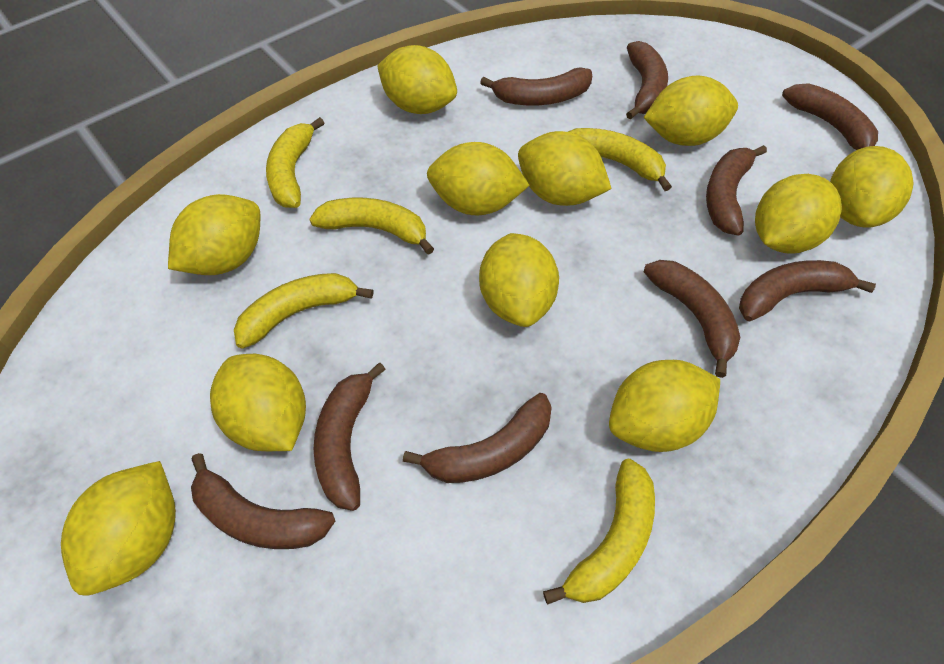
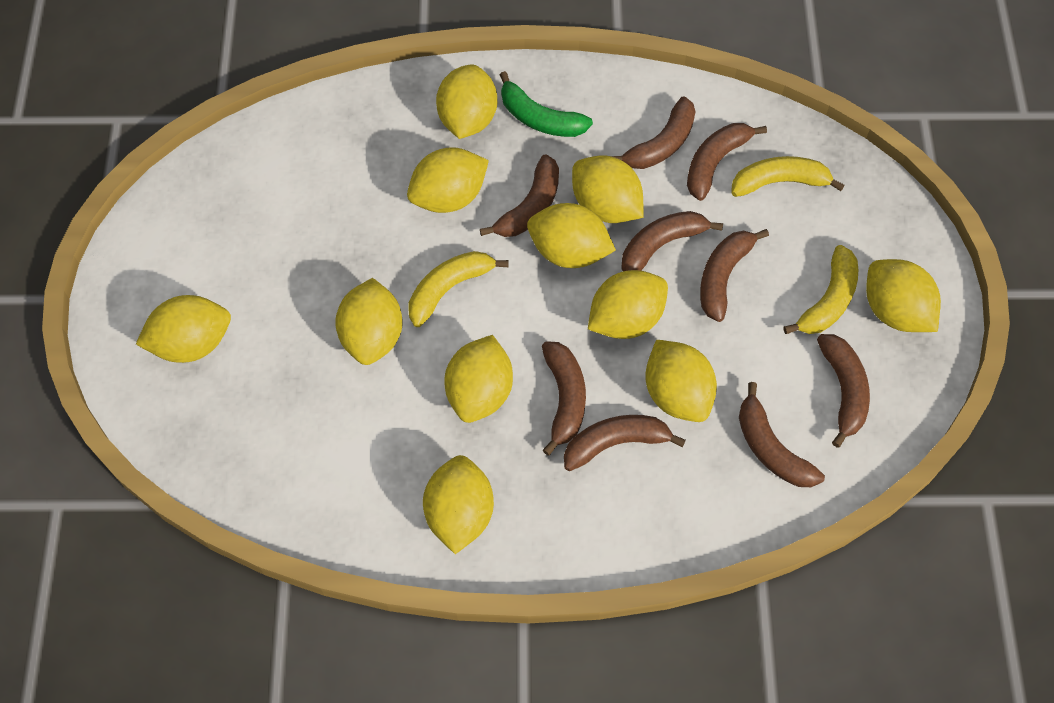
green banana: none = 0 -> [500,71,593,137] = 1
yellow banana: [234,273,374,349] [266,117,324,208] [309,198,434,255] [543,459,655,605] [568,128,672,191] = 5 -> [409,251,509,327] [731,156,845,197] [783,245,858,334] = 3

